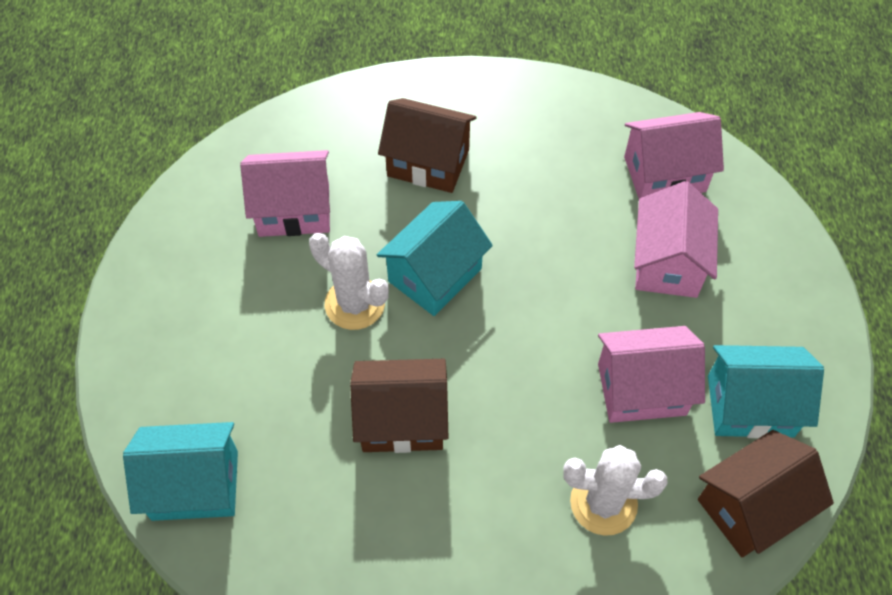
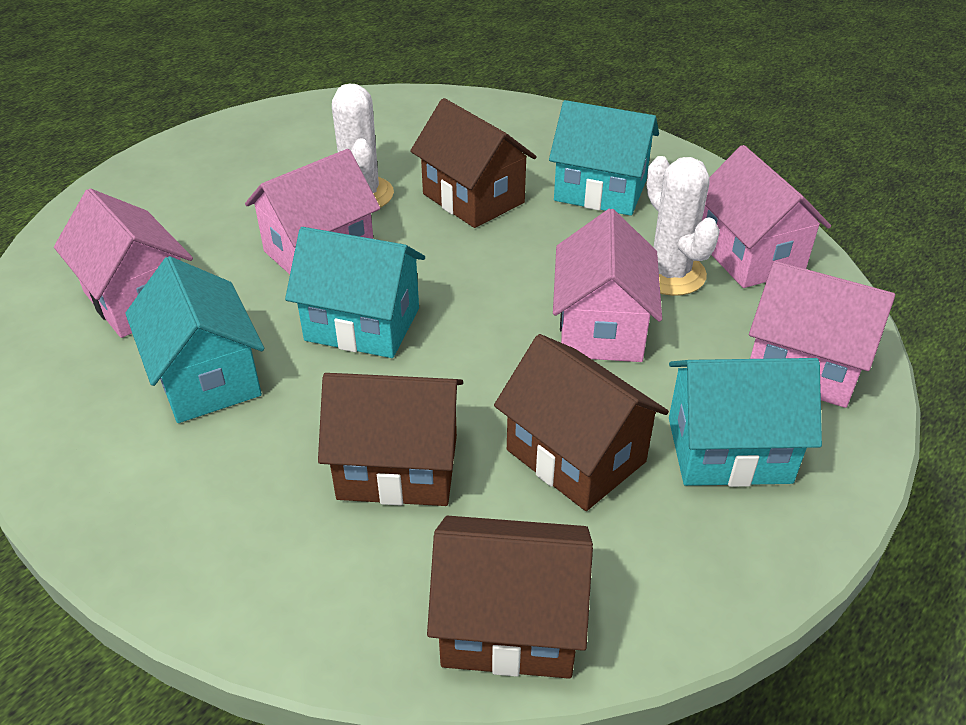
brown house: [350,359,448,453] [378,98,477,193] [698,430,834,557] = 3 -> [318,373,463,506] [410,98,537,228] [427,516,593,679] [494,334,669,511] = 4
pink house: [240,150,330,237] [598,326,705,423] [624,112,724,199] [634,181,718,298] = 4 -> [54,189,193,338] [245,149,380,274] [553,209,662,362] [702,145,831,288] [749,261,895,408] = 5
turquoise house: [123,422,238,521] [377,201,493,316] [708,345,824,438] = 3 -> [125,256,264,423] [285,227,425,358] [549,100,659,216] [669,358,822,487] = 4

